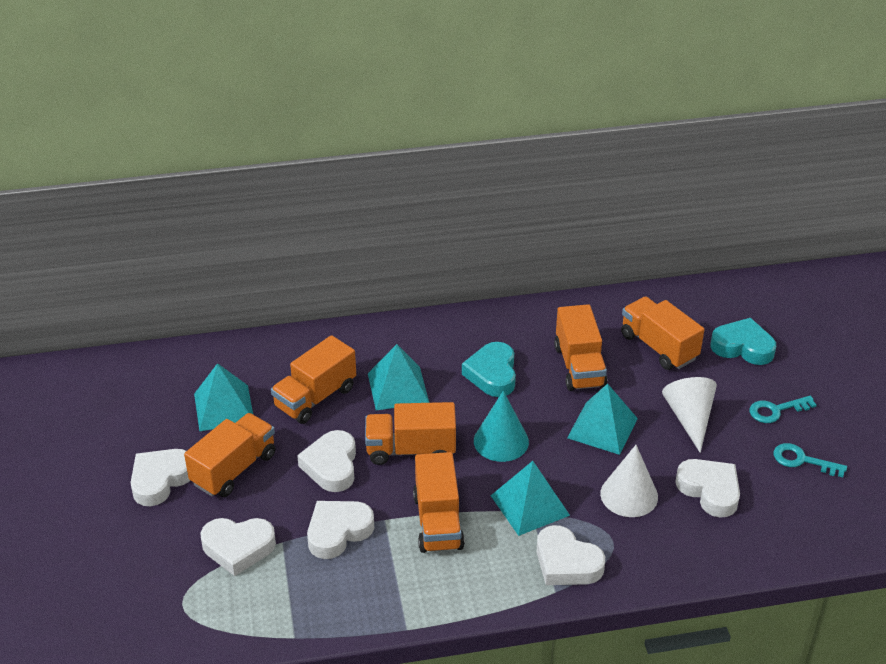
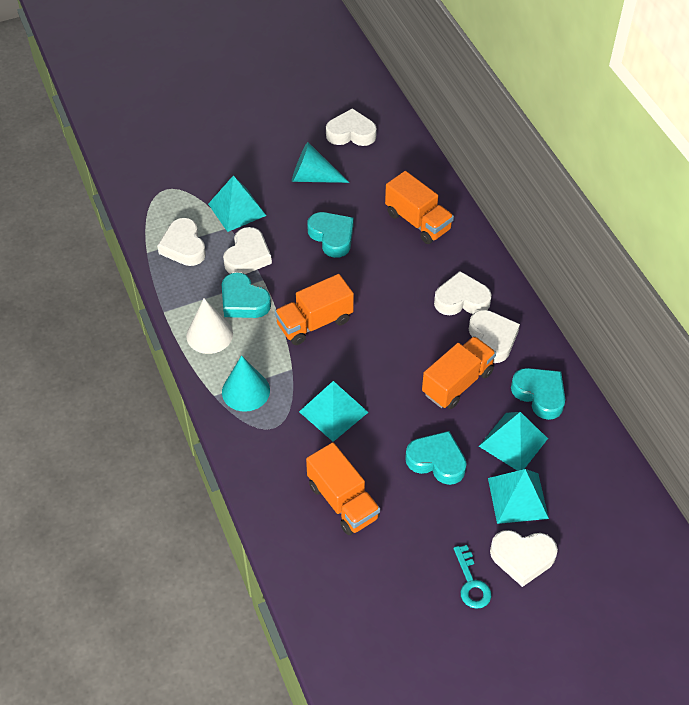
orange truck: [184,413,276,497] [271,335,356,424] [365,402,456,465] [413,452,465,553] [554,304,607,391] [621,297,704,370] = 6 -> [275,274,354,345] [306,442,380,535] [385,171,454,244] [422,336,496,409] = 4
turquoise cone: [474,391,529,462] = 1 -> [222,355,270,412] [292,142,349,183] = 2
turquoise heart: [462,342,516,397] [711,318,776,365] = 2 -> [222,272,271,318] [307,212,353,258] [405,431,467,485] [511,368,565,420] = 4
turquoise key: [750,396,817,423] [773,443,847,477] = 2 -> [454,545,491,609] = 1
white cone: [600,445,658,517] [662,377,717,453] = 2 -> [186,298,233,354] = 1

